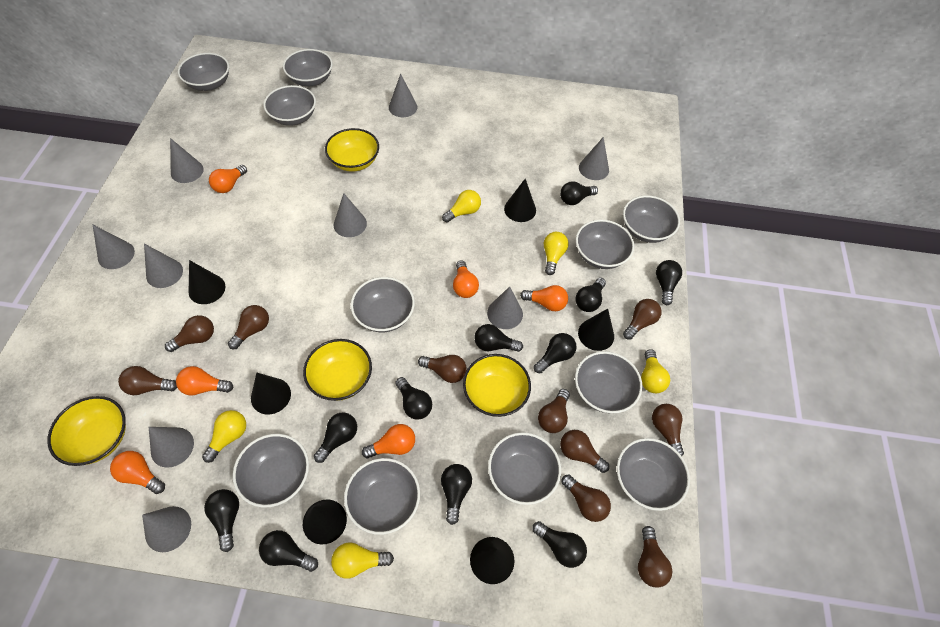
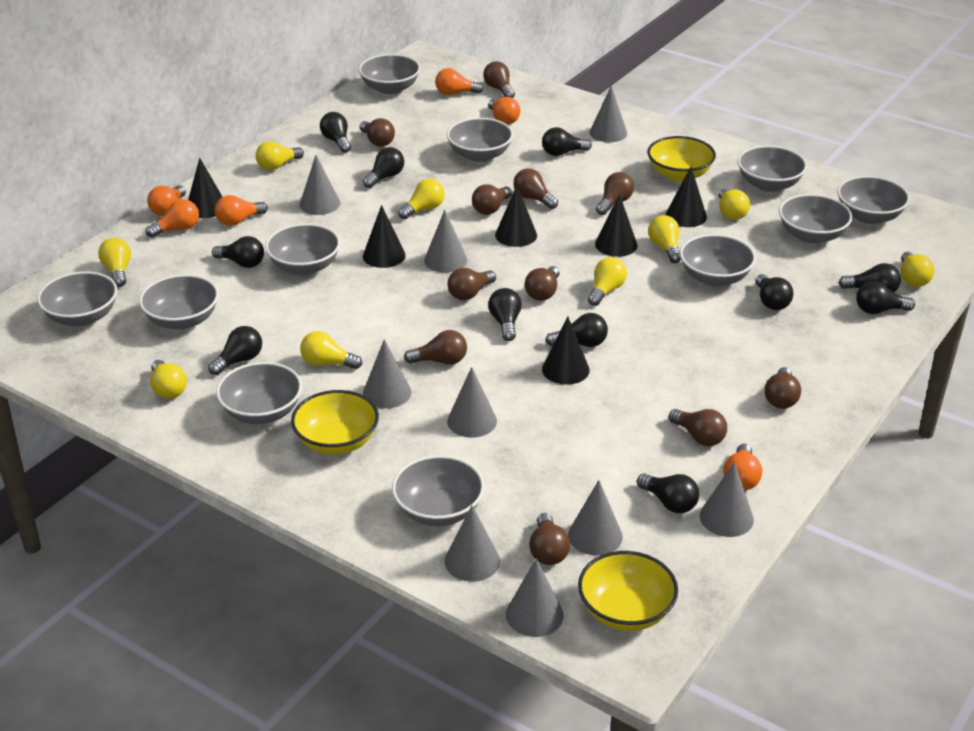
brown light bulb: [118,366,177,395] [165,315,214,352] [228,305,269,349] [418,355,466,383] [538,389,570,433] [560,430,609,473] [561,474,611,522] [623,299,662,340] [638,526,672,588] [652,404,684,456] = 10 -> [360,118,395,147] [404,330,467,365] [447,268,496,300] [472,184,512,215] [483,61,515,98] [513,168,558,209] [525,266,560,301] [529,513,570,565] [596,172,634,215] [669,409,727,446] [765,367,801,409] = 11
yellow bowl: [47,396,126,466] [303,339,372,401] [325,128,379,172] [463,354,531,417] = 4 -> [291,390,379,455] [578,551,678,631] [647,136,716,182] = 3
yellow light bulb: [202,410,246,463] [331,542,394,579] [442,190,481,223] [544,232,569,275] [641,349,670,393] = 5 -> [98,238,131,287] [150,360,187,399] [255,141,304,170] [300,331,362,369] [398,179,445,219] [588,257,627,306] [648,215,681,263] [718,188,750,220] [901,252,934,287] = 9

